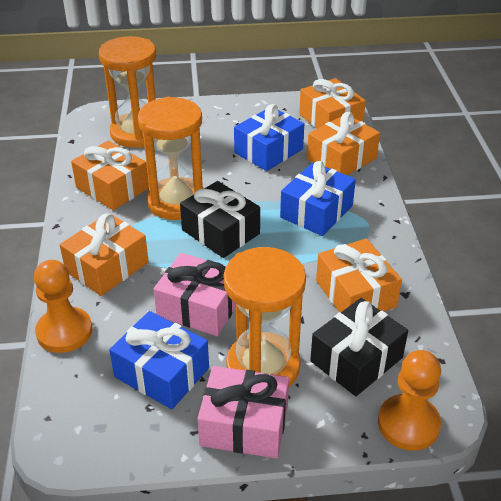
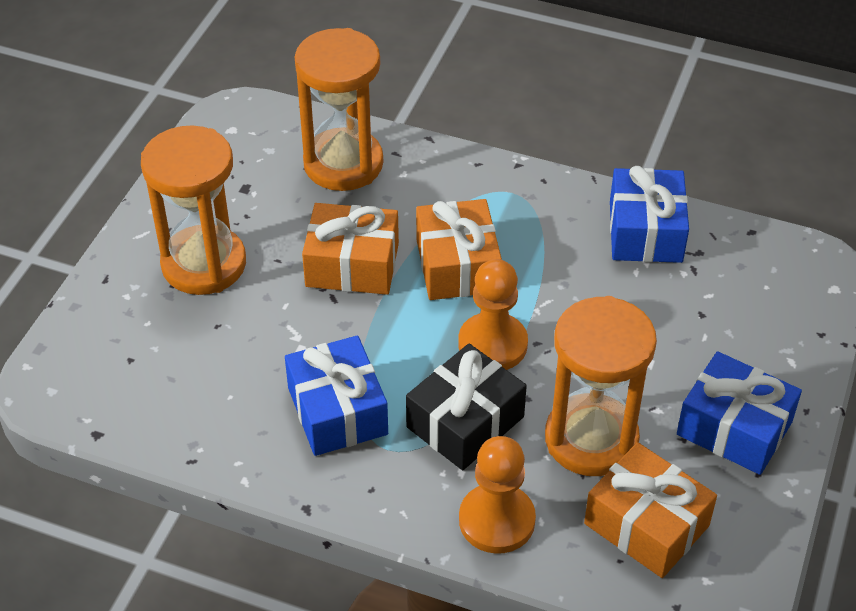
black gift: [180,181,260,258] [310,298,408,396] = 2 -> [406,344,527,470] = 1
orange gift: [60,213,149,296] [71,141,149,210] [299,78,366,129] [307,112,380,175] [316,238,402,313] = 5 -> [302,203,399,295] [416,199,502,300] [584,442,717,578] = 3
pink gift: [153,253,236,336] [197,366,289,458] = 2 -> none = 0

